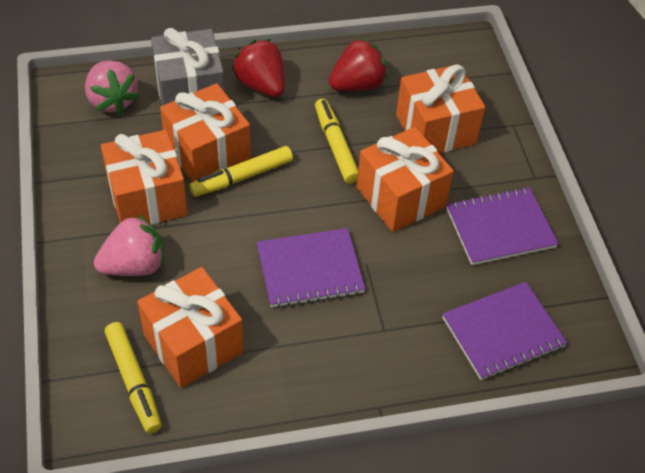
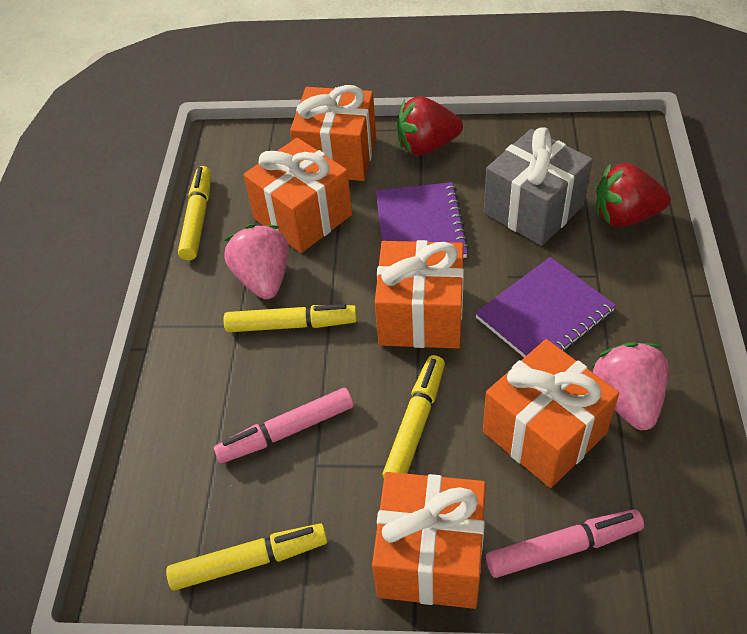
pink marker: none = 0 -> [214,388,354,463] [486,509,644,578] = 2
purple notebook: [257,228,365,308] [442,282,567,380] [447,187,559,265] = 3 -> [376,182,469,258] [475,257,616,357] = 2
yellow marker: [105,322,162,434] [189,146,293,197] [315,99,358,184] = 3 -> [166,523,328,591] [178,166,211,260] [224,304,357,332] [382,355,445,478] = 4

